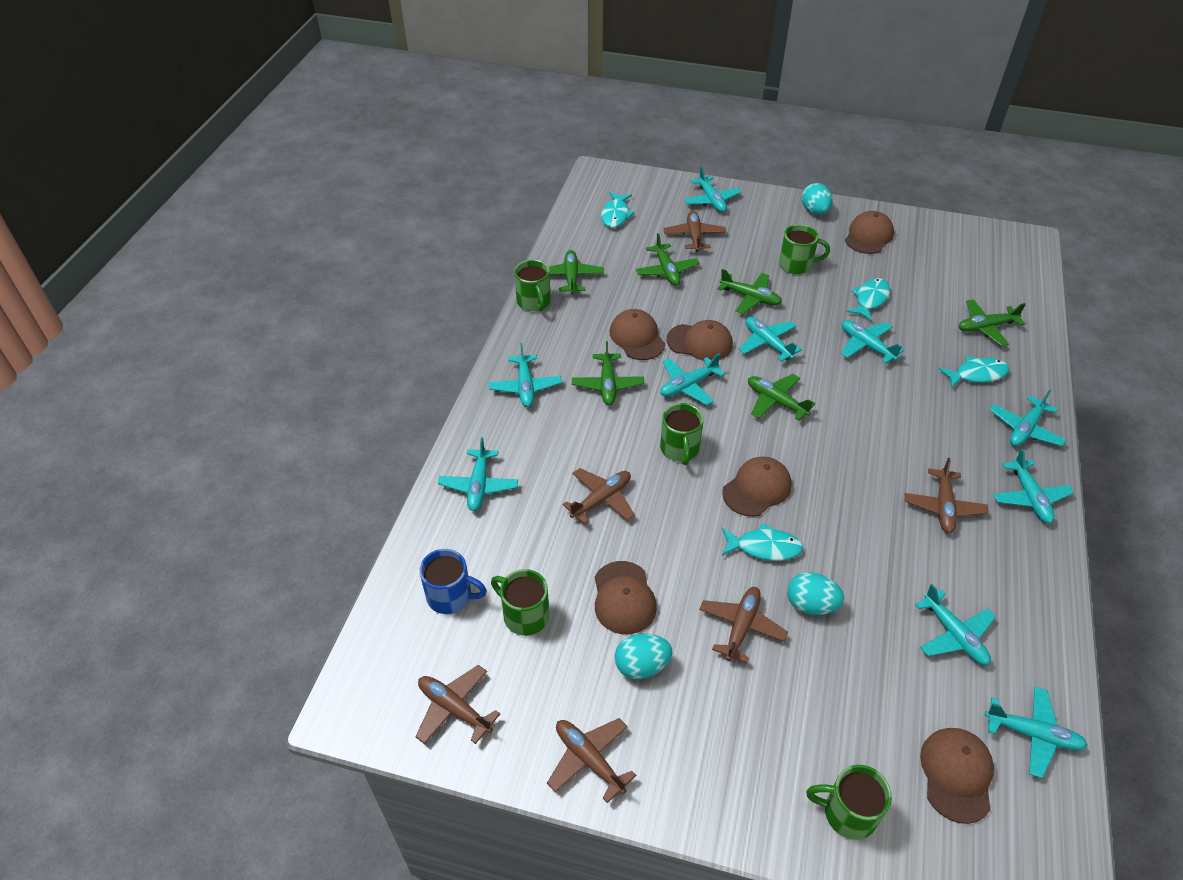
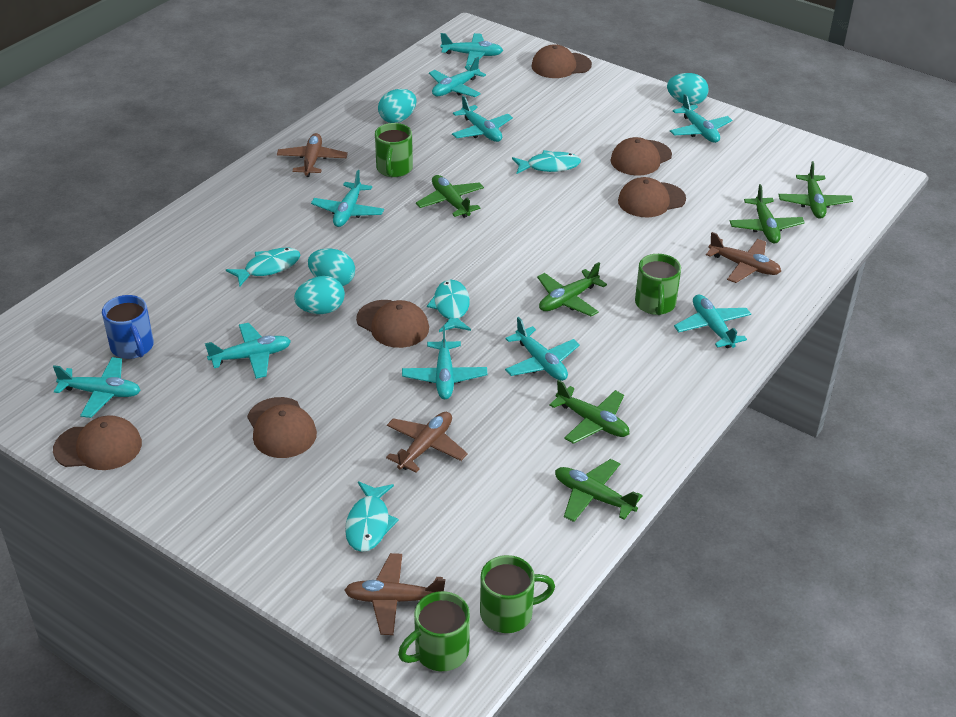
brown plane: [415,665,500,744] [547,718,636,803] [563,468,635,524] [664,211,726,252] [699,587,788,663] [905,458,989,533] = 6 -> [277,133,348,177] [345,553,445,635] [386,412,468,473] [706,232,781,283] = 4
green mug: [491,569,549,636] [514,260,551,311] [660,403,704,465] [779,224,830,274] [806,765,892,840] = 5 -> [375,123,413,177] [398,591,470,671] [480,555,555,633] [635,254,681,315] = 4
turquoise egg: [615,633,672,679] [787,572,844,615] [802,183,833,215] = 3 -> [294,276,345,314] [308,248,355,286] [378,89,417,123] [667,73,709,105] = 4

